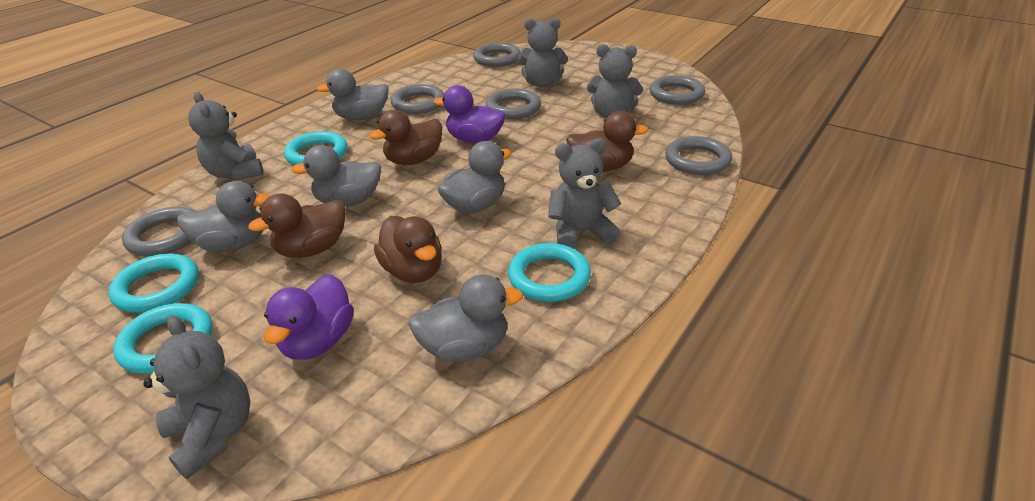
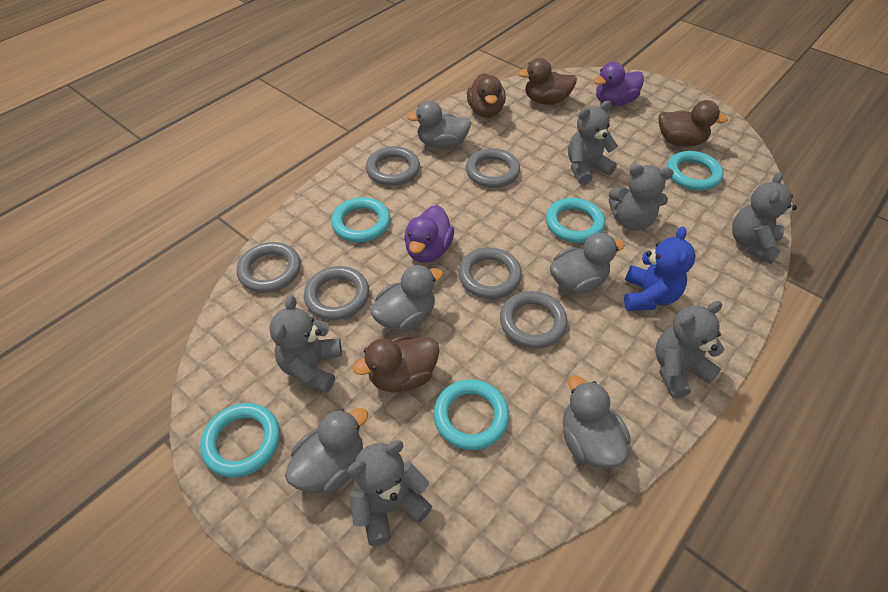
blue teddy bear: none = 0 -> [624,226,696,311] = 1
grey teddy bear: [143,315,251,479] [188,92,263,180] [517,18,568,88] [548,138,621,249] [587,44,643,118] = 5 -> [269,295,342,393] [347,440,432,546] [568,101,618,185] [609,164,674,231] [655,301,725,399] [732,172,797,264] = 6
turquoise ring: [109,253,199,313] [113,303,213,374] [284,131,347,165] [508,243,591,302] = 4 -> [200,403,280,478] [331,197,390,242] [434,379,509,450] [546,198,605,243] [667,151,723,191] = 5

